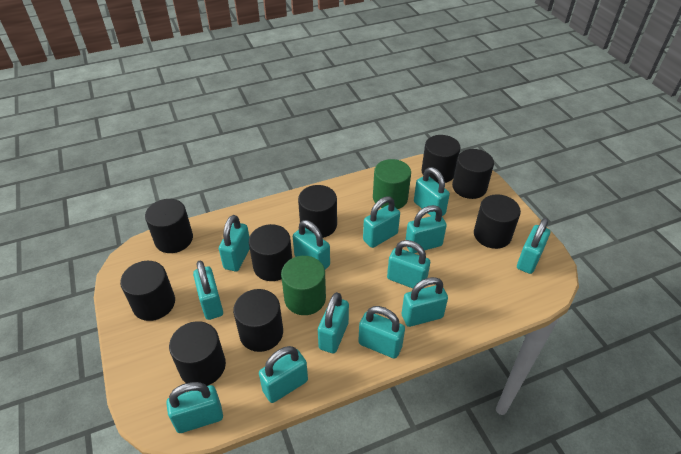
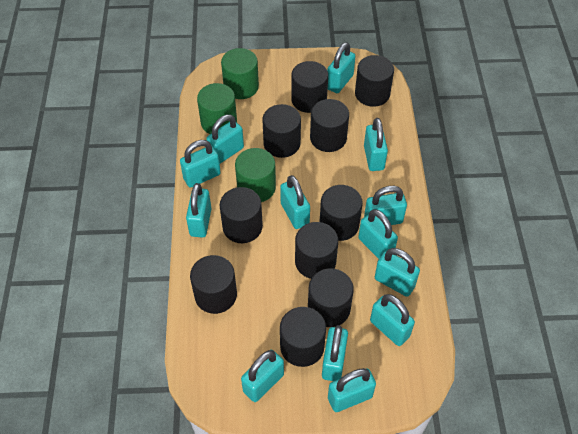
black cylinder: [120,261,175,321] [145,199,193,253] [169,321,226,386] [233,289,283,352] [249,224,292,281] [298,185,337,238] [421,135,461,183] [452,149,494,199] [474,194,521,249] = 9 -> [190,255,237,314] [220,187,263,243] [262,104,301,158] [280,307,326,367] [291,61,328,113] [295,222,338,279] [308,268,354,327] [310,99,349,152] [320,185,363,241] [355,55,394,107] = 10
green cylinder: [281,256,326,315] [373,159,411,209] = 2 -> [197,83,237,134] [221,48,259,99] [235,148,276,202] = 3

